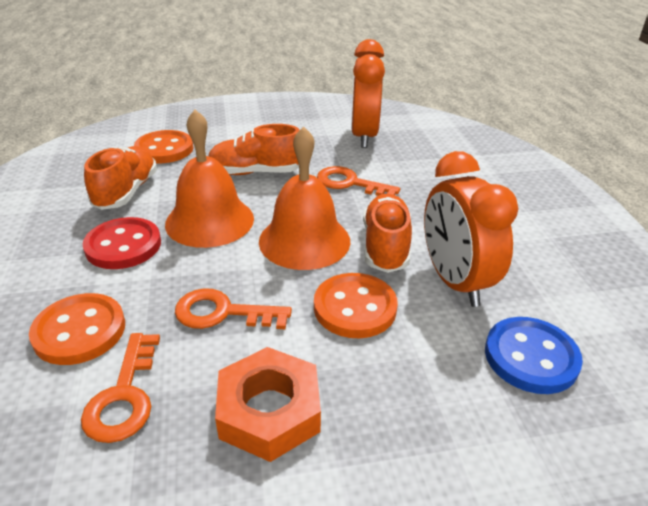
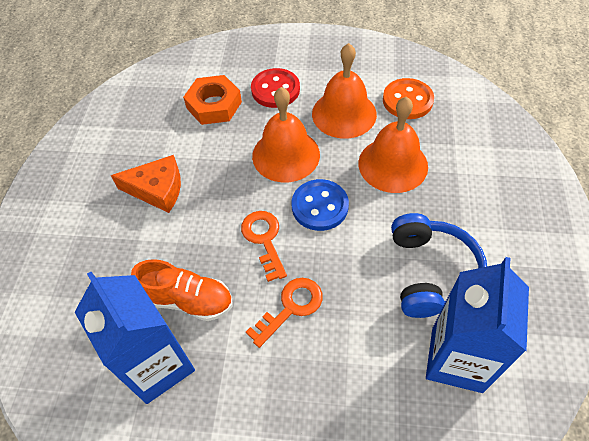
blue carton: none = 0 -> [75,272,195,404] [426,257,529,393] = 2
blue headphones: none = 0 -> [391,213,487,318] = 1
orange bell: [165,110,254,248] [259,127,350,270] = 2 -> [252,87,320,182] [312,43,377,139] [358,97,428,193] = 3
orange button: [29,293,125,365] [134,130,193,163] [314,273,398,338] = 3 -> [383,78,434,119] = 1
orange cheese: none = 0 -> [111,155,181,213] = 1
orange clock: [351,39,385,148] [424,151,518,307] = 2 -> none = 0
orange key: [81,333,160,443] [175,288,292,329] [317,166,400,196] = 3 -> [241,211,287,282] [246,278,323,348] = 2
orange shoe: [84,146,157,210] [209,124,300,175] [363,194,412,273] = 3 -> [131,259,232,321] = 1

